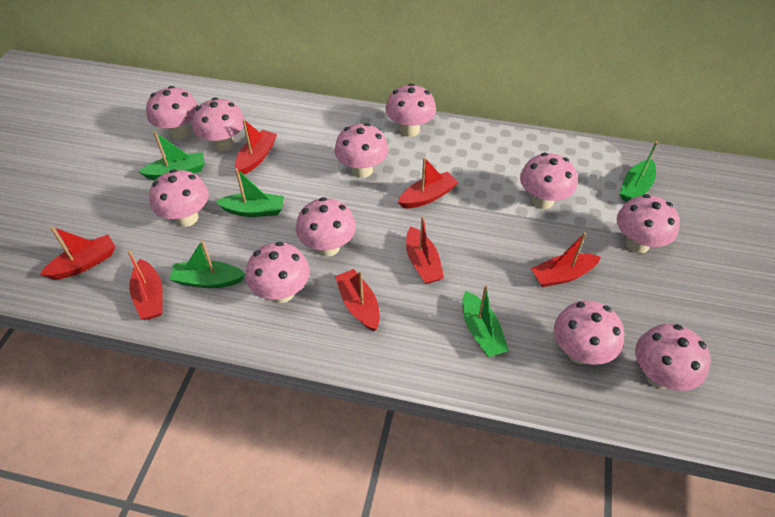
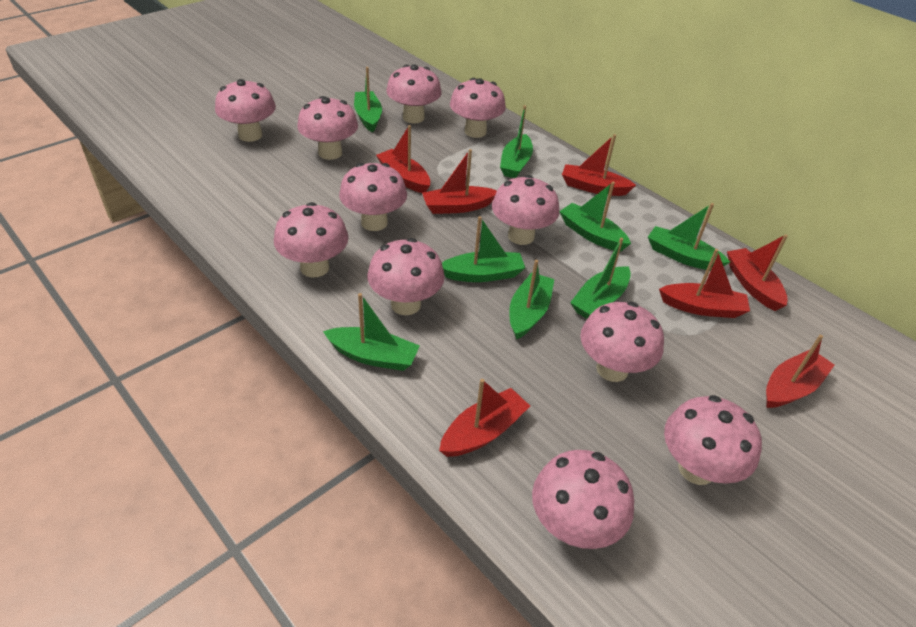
green boat: [139,132,205,180] [169,240,245,288] [215,168,284,217] [462,286,509,357] [620,141,658,202] = 5 -> [323,293,420,371] [354,67,382,132] [442,216,525,282] [500,105,533,178] [509,260,554,340] [559,182,631,252] [570,238,631,319] [648,203,730,270] = 8

